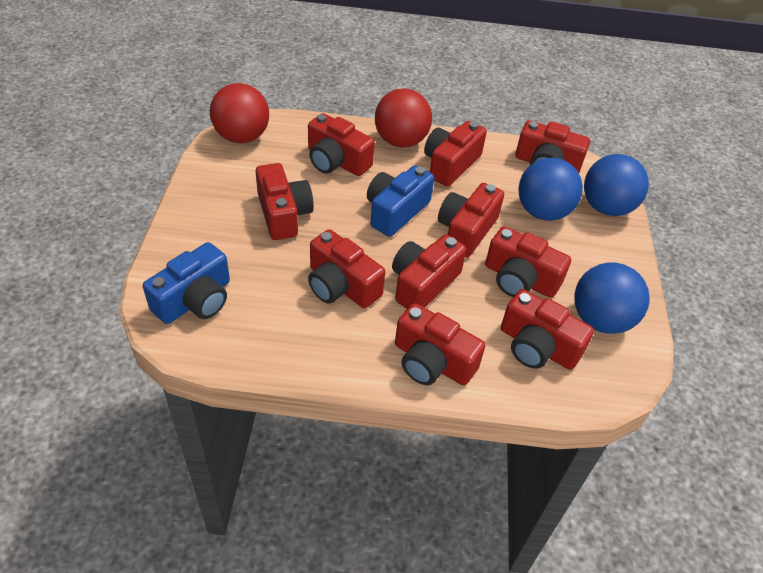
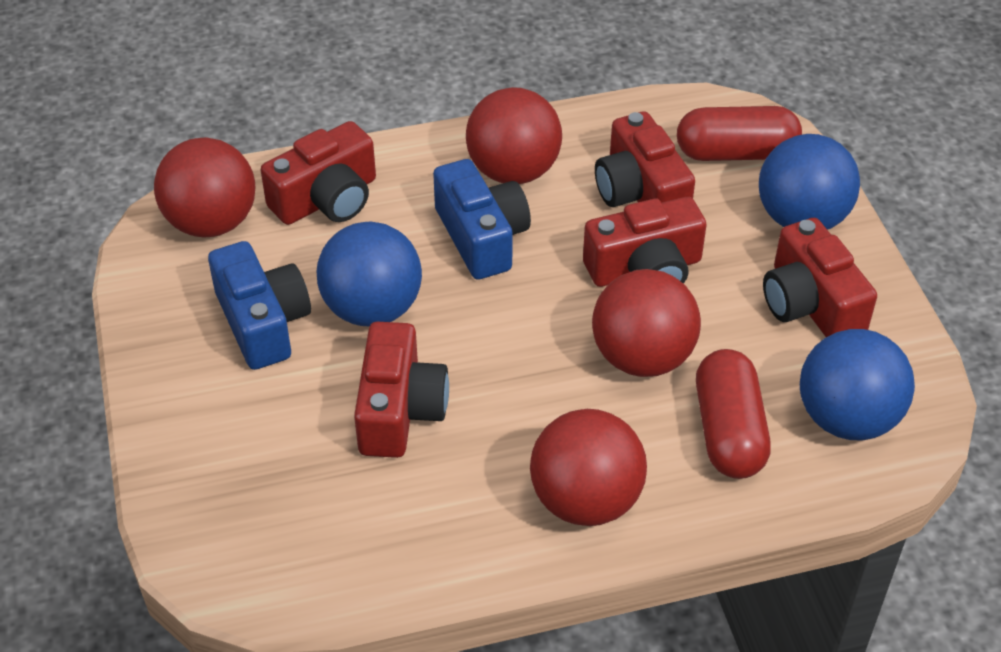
red ball: [210,83,269,143] [375,88,432,148] = 2 -> [154,137,255,238] [466,87,562,184] [530,409,647,526] [592,269,701,377] = 4
red camera: [256,163,314,240] [308,113,375,176] [308,229,385,308] [392,235,467,309] [395,303,486,385] [424,121,487,186] [438,183,504,258] [485,226,571,298] [501,289,594,370] [515,120,590,173] = 10 -> [261,121,376,225] [354,322,449,458] [583,197,706,287] [595,111,695,207] [763,218,877,337] = 5
red capsule: none = 0 -> [677,106,802,161] [696,349,771,479] = 2

